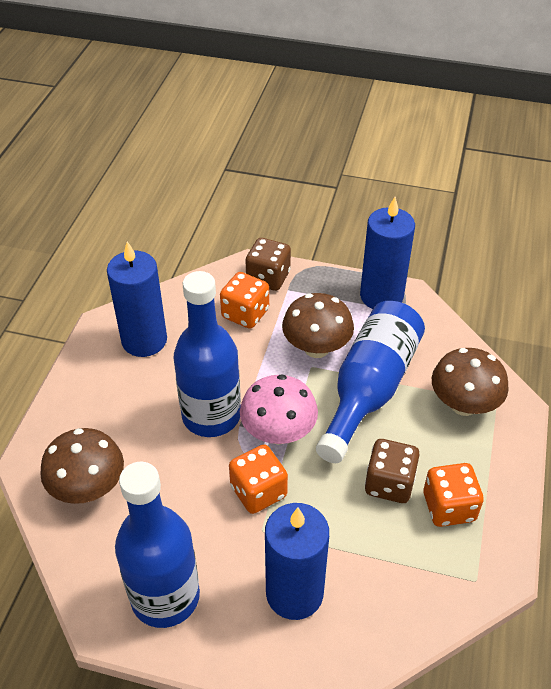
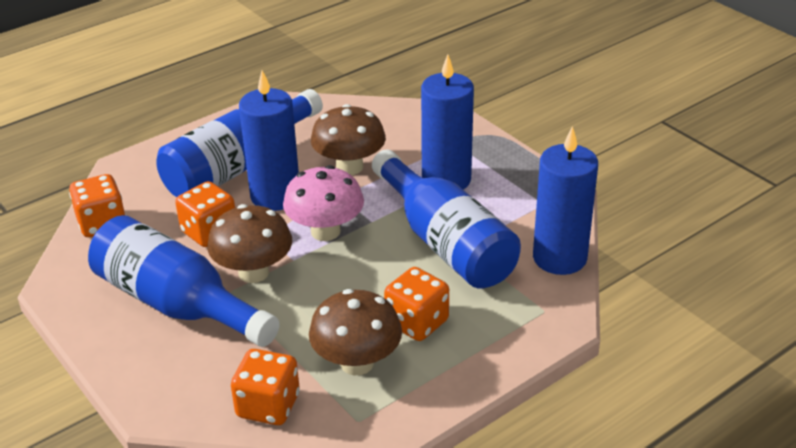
brown dice: [245,238,291,291] [365,439,420,503] = 2 -> none = 0
orange dice: [220,272,269,329] [229,445,288,514] [423,463,484,527] = 3 -> [69,174,126,237] [175,181,235,247] [231,349,300,425] [384,267,449,341] = 4

